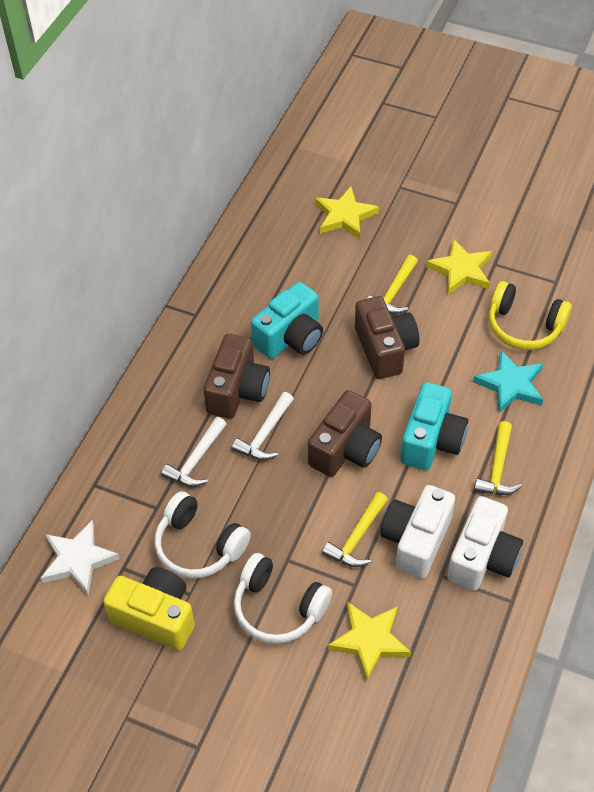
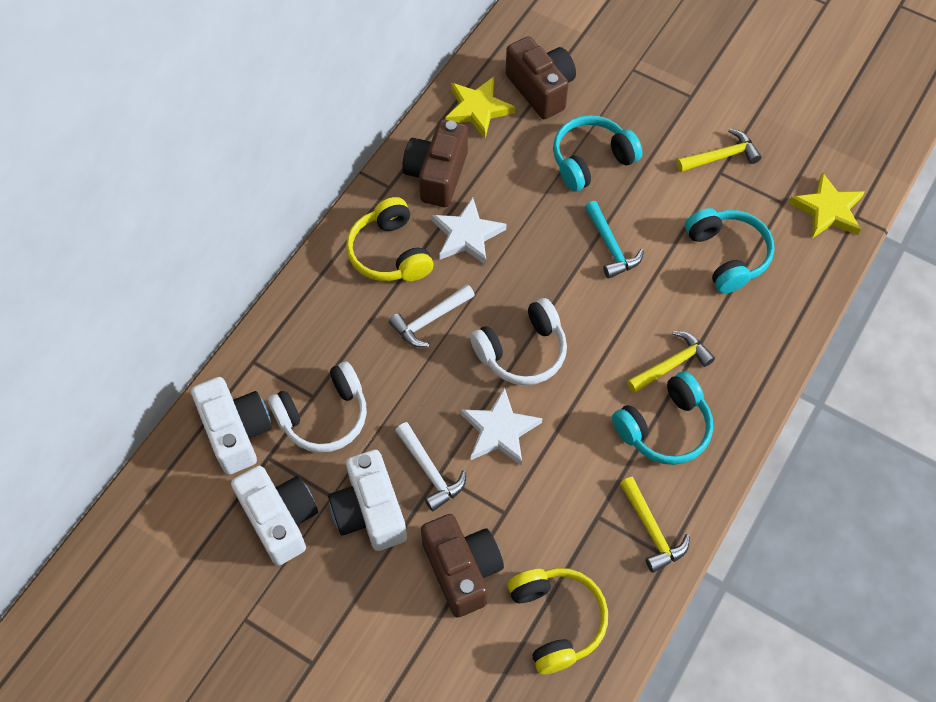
turquoise camera: [251,282,323,359] [401,382,468,470] = 2 -> none = 0
turquoise hammer: none = 0 -> [585,201,644,279] = 1
turquoise headphones: none = 0 -> [553,115,643,192] [612,371,713,465] [685,208,775,294] = 3
turquoise star: [473,350,543,413] = 1 -> none = 0
white camera: [381,485,455,579] [447,496,523,591] = 2 -> [191,377,272,475] [231,466,318,566] [328,450,407,551] = 3
white star: [41,520,120,595] = 1 -> [432,197,506,265] [461,387,542,466] = 2
yellow camera: [103,567,195,650] = 1 -> none = 0
yellow headphones: [489,281,572,350] = 1 -> [346,197,433,282] [507,568,608,674] = 2
yellow star: [315,186,379,239] [328,602,411,681] [426,238,492,295] = 3 -> [445,77,515,138] [789,172,864,238] = 2

